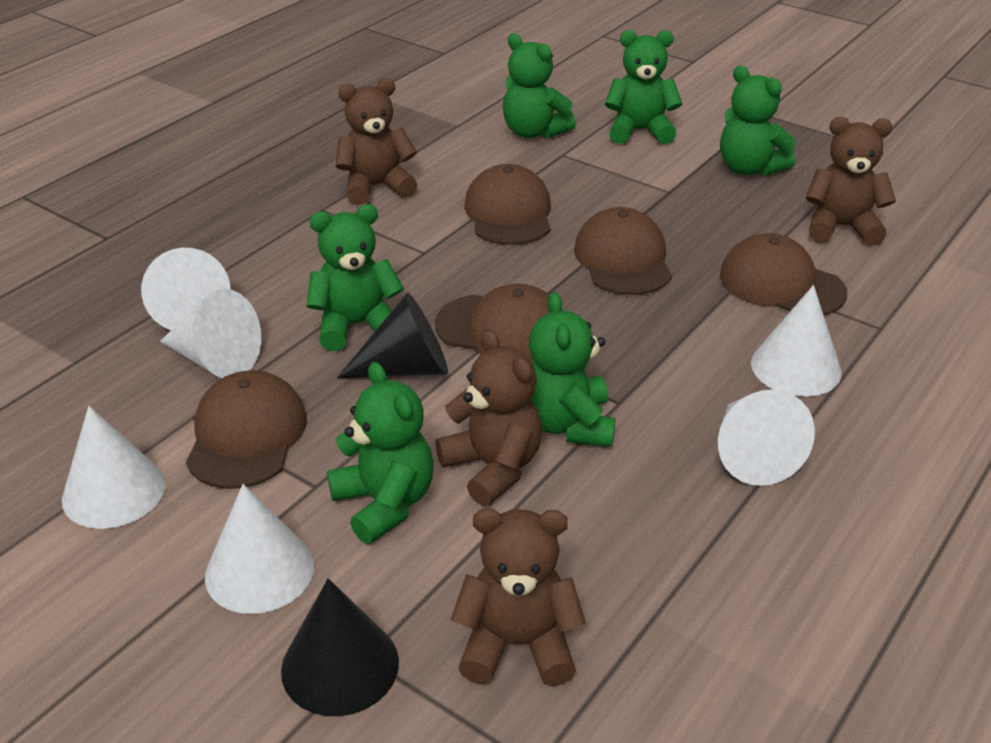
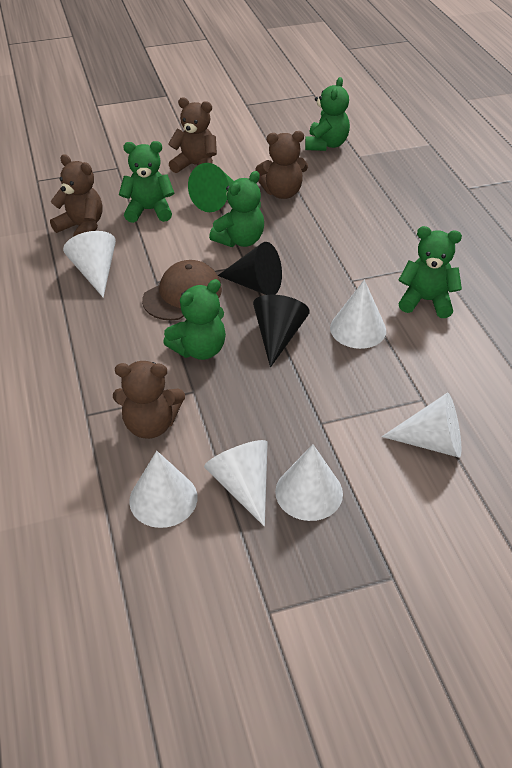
brown cap: [186,370,307,489] [435,284,550,363] [464,164,551,245] [574,207,672,295] [720,233,847,315] = 5 -> [142,260,222,321] = 1
green cone: none = 0 -> [188,163,234,212] = 1
green teddy bear: [306,204,404,351] [327,362,434,544] [503,34,576,139] [529,292,615,447] [605,30,682,144] [720,66,796,176] = 6 -> [119,141,175,223] [163,279,226,360] [209,171,264,247] [305,77,350,151] [398,226,462,318] = 5

